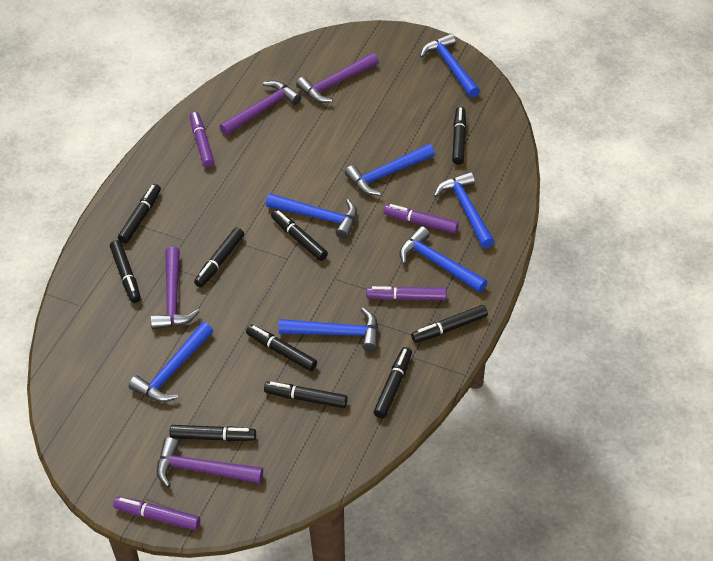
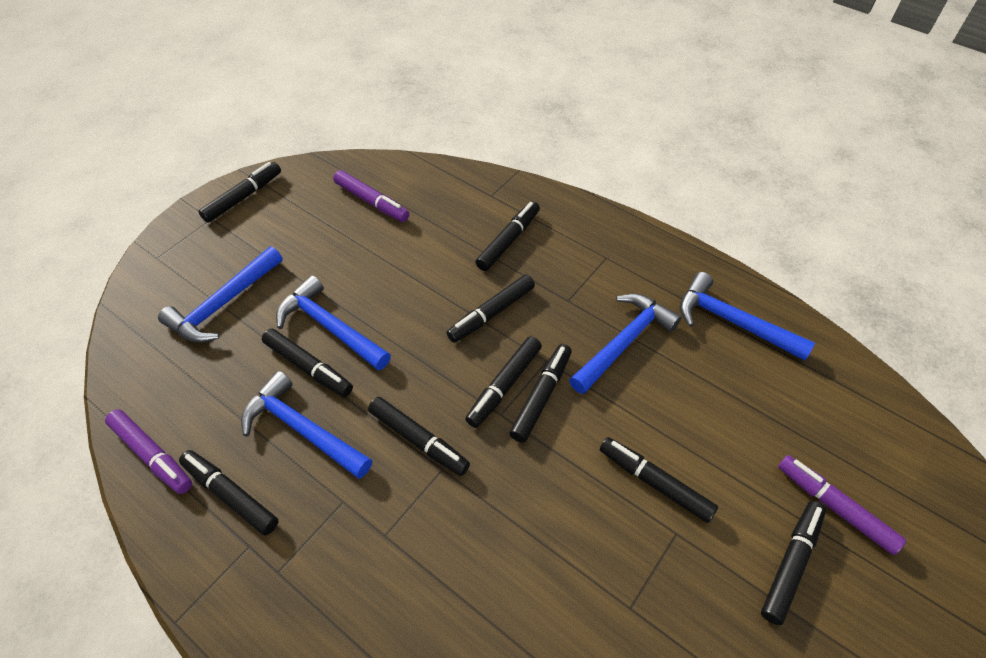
blue hammer: [129,322,213,402] [266,193,357,239] [279,308,378,351] [345,144,435,195] [400,226,487,292] [420,33,480,98] [434,172,495,248] = 7 -> [158,246,283,343] [241,371,372,479] [276,275,391,371] [569,294,682,394] [680,272,815,361] = 5
purple hammer: [151,247,200,329] [157,437,263,488] [219,81,301,136] [296,53,379,103] = 4 -> none = 0
purple marker: [113,497,200,530] [190,111,214,168] [366,286,447,300] [384,204,459,233] = 4 -> [105,409,192,494] [333,170,409,222] [778,455,906,555] = 3

